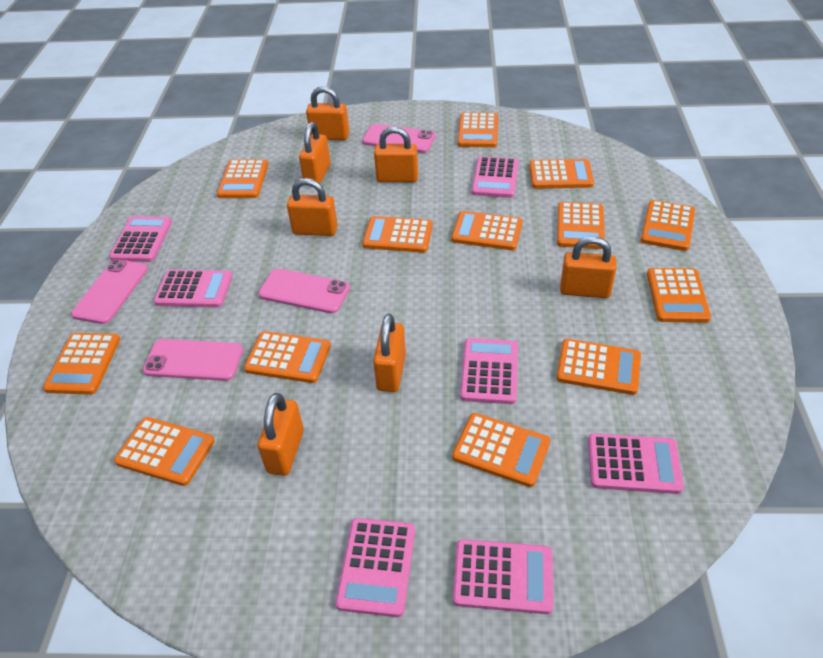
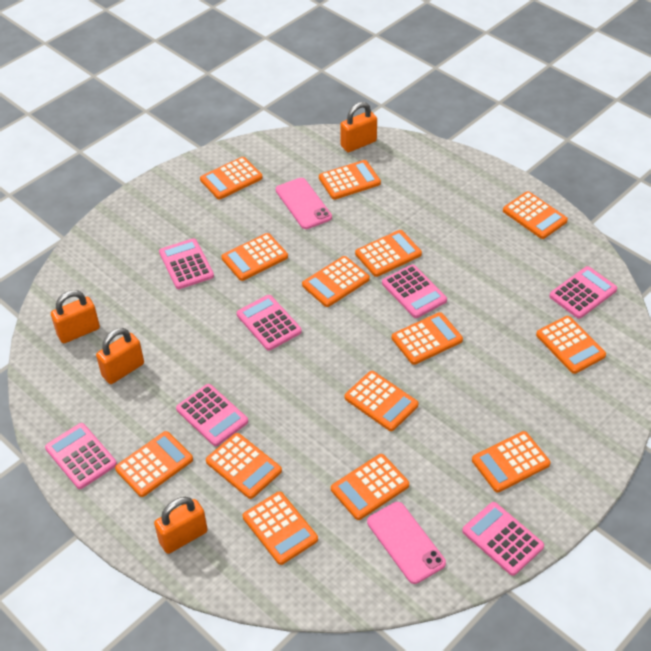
orange calculator: [43,333,120,395] [114,417,215,486] [217,159,268,198] [244,331,331,383] [362,216,433,253] [451,211,522,250] [452,413,550,487] [458,113,498,147] [529,159,594,189] [557,202,605,249] [557,339,641,395] [641,200,695,251] [647,268,711,323] = 13 -> [115,431,193,497] [200,157,263,199] [206,433,282,499] [221,233,288,281] [243,491,318,565] [302,256,370,307] [319,160,381,200] [331,454,409,520] [345,371,418,431] [355,230,422,277] [392,312,463,365] [472,431,550,492] [503,191,568,239] [536,316,606,374] = 14
orange padlock: [257,393,304,476] [287,178,338,236] [299,122,331,186] [306,86,349,140] [373,314,406,392] [374,127,418,182] [560,236,617,298] = 7 -> [51,290,100,343] [96,328,144,384] [154,497,208,554] [340,102,377,152] = 4
pink phone: [71,259,148,324] [143,339,243,381] [258,268,350,313] [362,124,435,153] = 4 -> [276,178,332,229] [367,502,446,584] = 2

